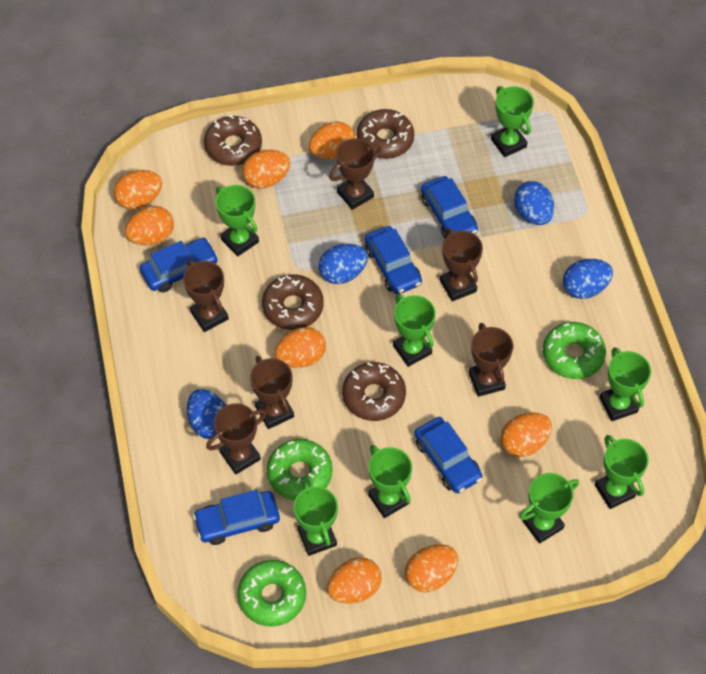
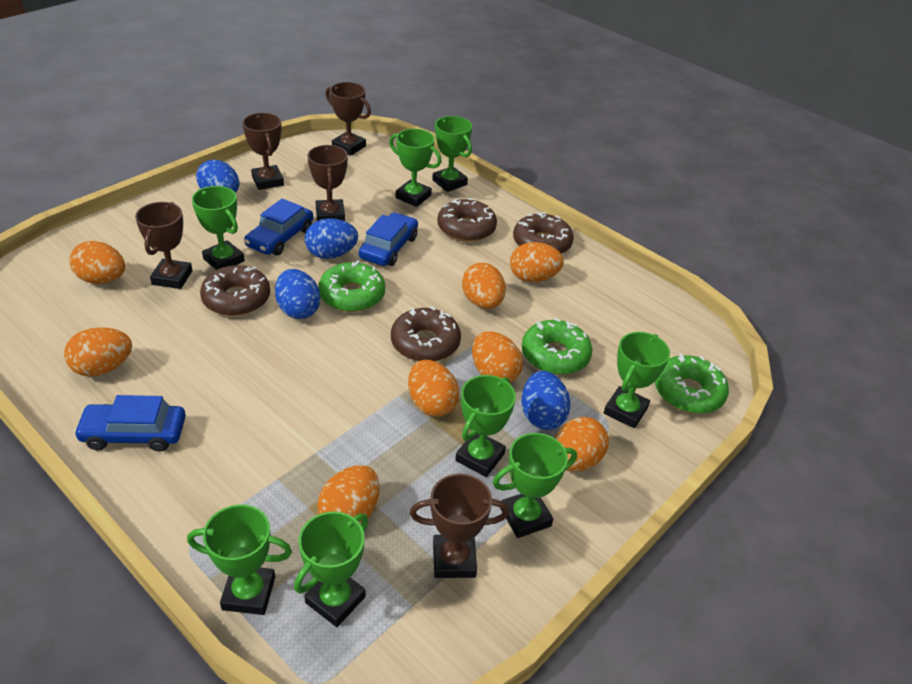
blue car: [140,238,218,293] [193,490,280,545] [365,226,422,294] [414,417,482,493] [421,176,478,238] = 5 -> [74,395,186,452] [244,198,313,256] [359,212,418,266] = 3
brown trophy: [183,260,229,332] [206,403,267,474] [250,356,294,429] [329,138,382,210] [440,229,483,301] [468,323,513,397] = 6 -> [135,202,193,289] [242,113,284,190] [307,145,348,221] [326,82,371,156] [410,474,509,578] = 5

